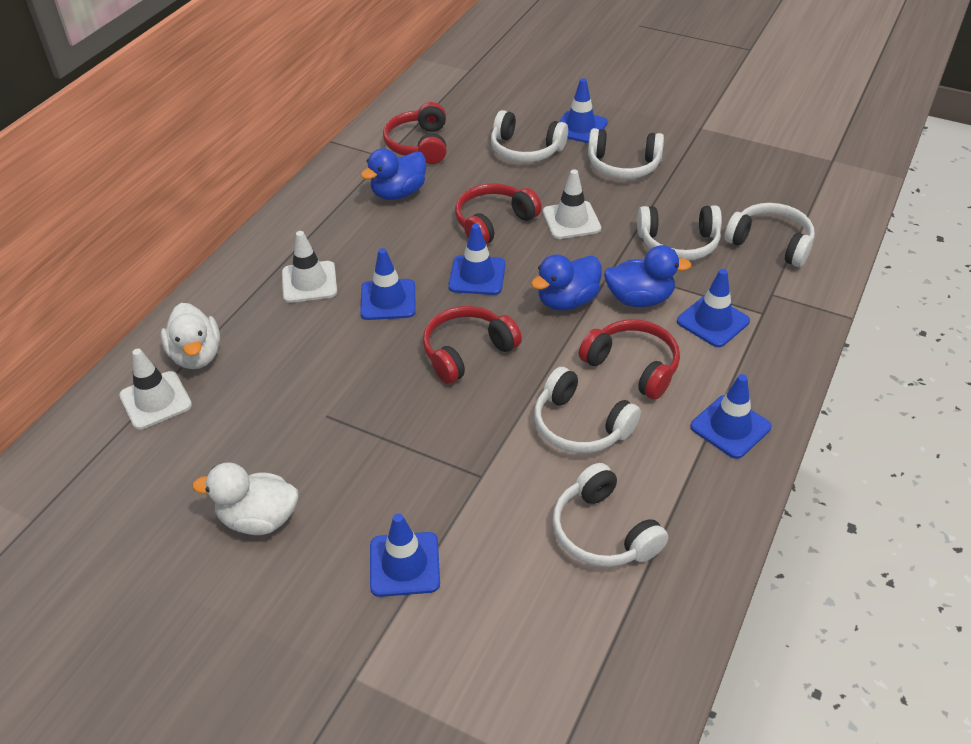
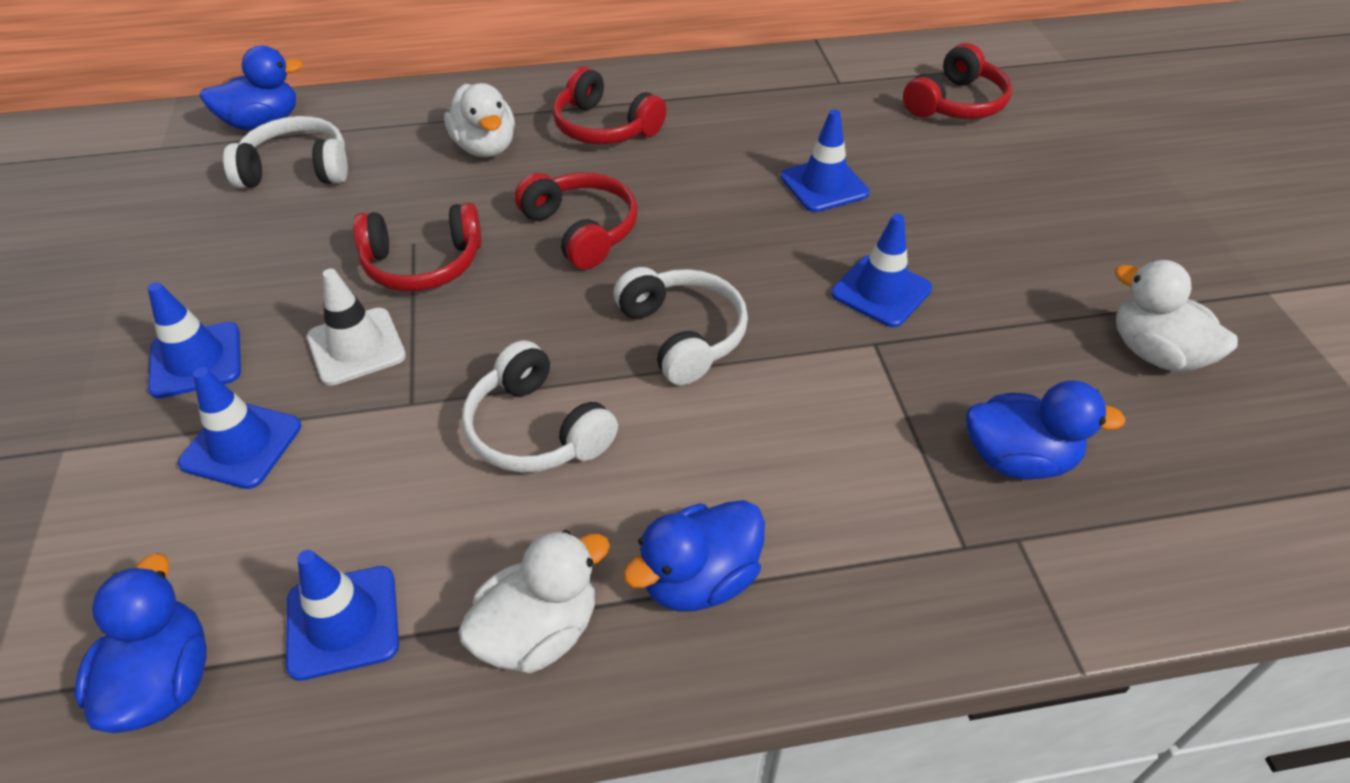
blue duck: [361,148,426,200] [531,254,602,311] [604,245,692,307] = 3 -> [74,553,207,733] [200,46,303,130] [623,500,765,611] [966,380,1126,480] = 4
blue traffic cone: [360,248,416,320] [370,513,440,597] [448,224,506,295] [559,78,608,143] [677,269,750,347] [690,374,771,459] = 6 -> [148,282,241,398] [178,367,301,489] [286,550,399,681] [781,109,869,212] [831,214,932,328] = 5
white duck: [161,303,220,369] [192,462,298,535] = 2 -> [444,83,515,157] [458,530,610,673] [1115,260,1238,372] = 3
white headphones: [491,110,568,162] [534,367,641,453] [553,463,668,567] [588,128,664,179] [637,206,722,260] [724,203,815,267] = 6 -> [223,116,348,188] [462,340,618,473] [614,267,748,385] = 3
white traffic cone: [119,349,192,430] [282,231,337,303] [543,169,601,239] = 3 -> [307,269,406,386] = 1

